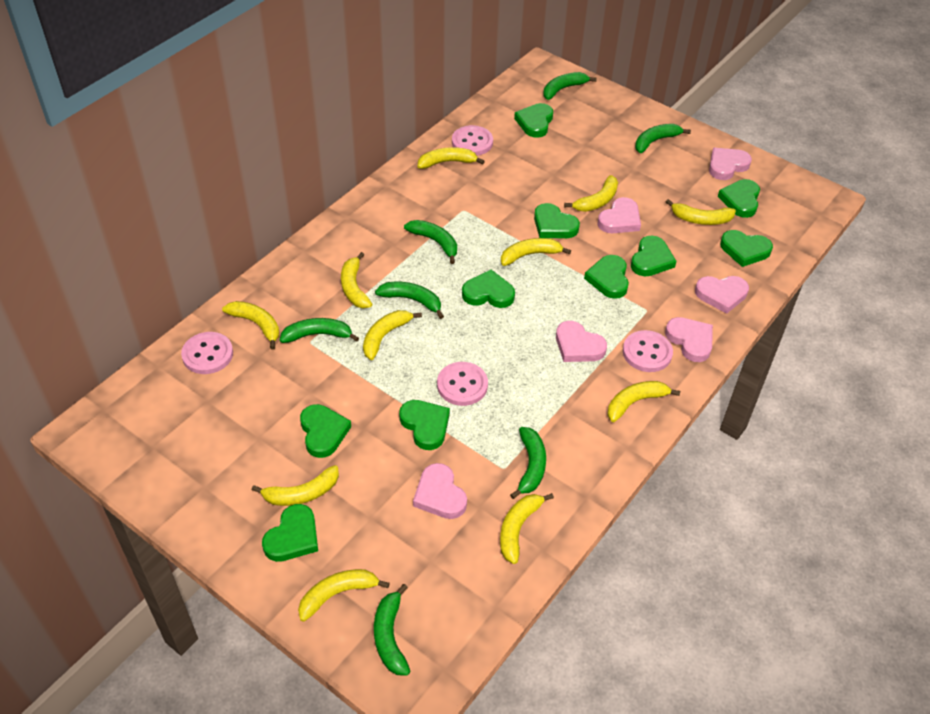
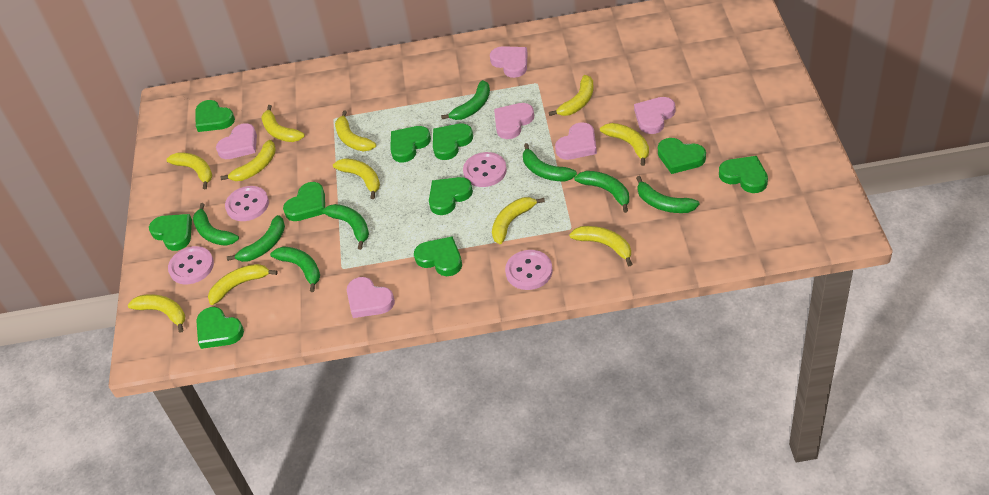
green banana: [280,318,359,343] [374,584,410,675] [375,282,444,319] [404,220,457,264] [510,427,546,499] [543,72,597,100] [635,124,691,153] = 7 -> [193,203,239,246] [227,215,285,262] [270,246,320,292] [322,204,369,250] [441,80,490,120] [523,143,577,181] [574,171,629,213] [636,176,700,213] = 8

